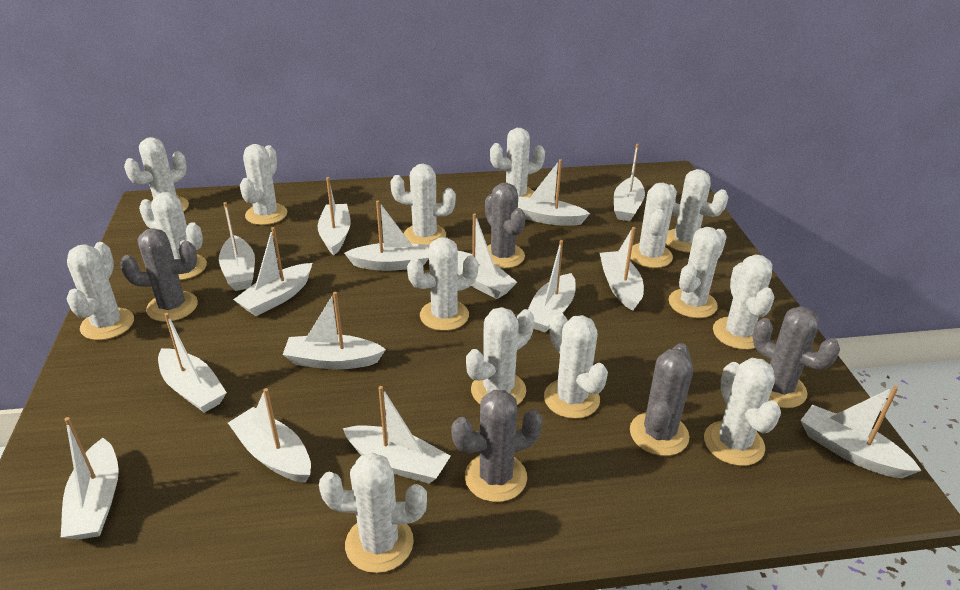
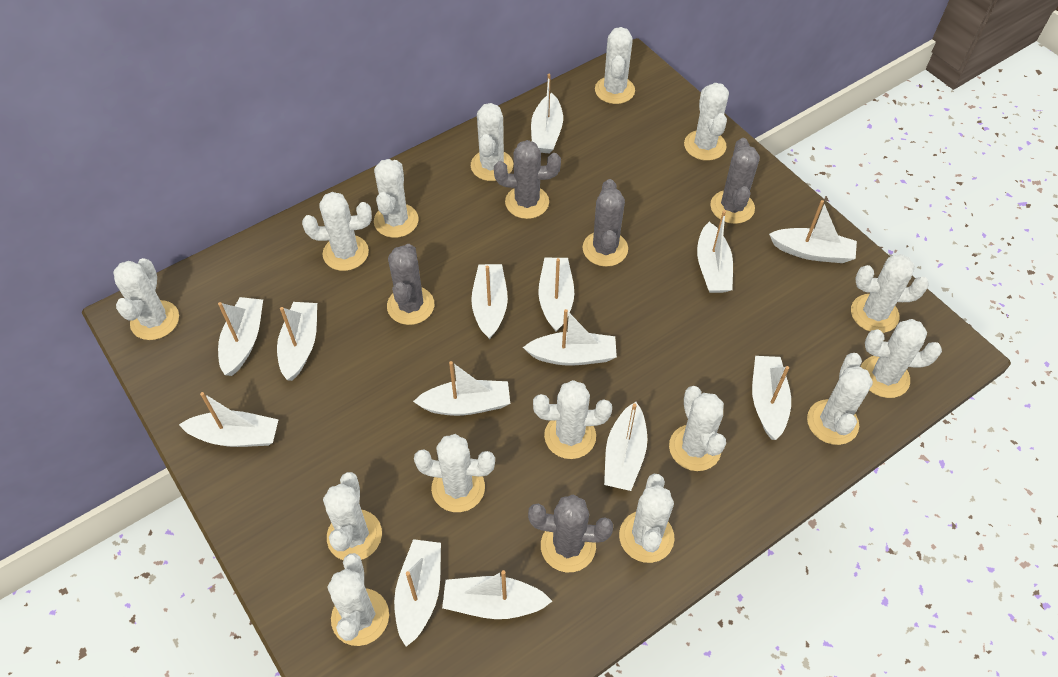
white boat: [61,417,119,540] [158,313,227,413] [219,202,255,291] [228,388,311,483] [233,227,312,316] [283,292,386,369] [318,177,351,255] [343,386,451,484] [344,200,430,271] [458,213,517,299] [518,159,590,226] [528,240,576,333] [600,227,644,311] [614,144,645,221] [801,386,922,478] = 15 -> [179,392,279,447] [218,297,263,376] [277,302,317,381] [394,539,441,647] [413,361,510,416] [442,570,552,619] [471,264,508,339] [523,309,617,366] [531,74,563,154] [538,258,574,332] [604,402,647,491] [697,210,733,293] [752,356,791,440] [769,200,857,263] = 14

